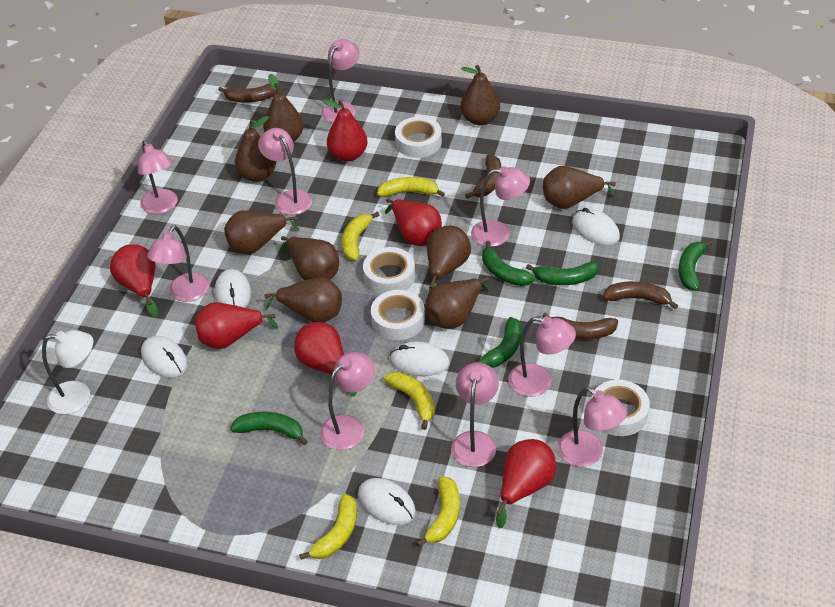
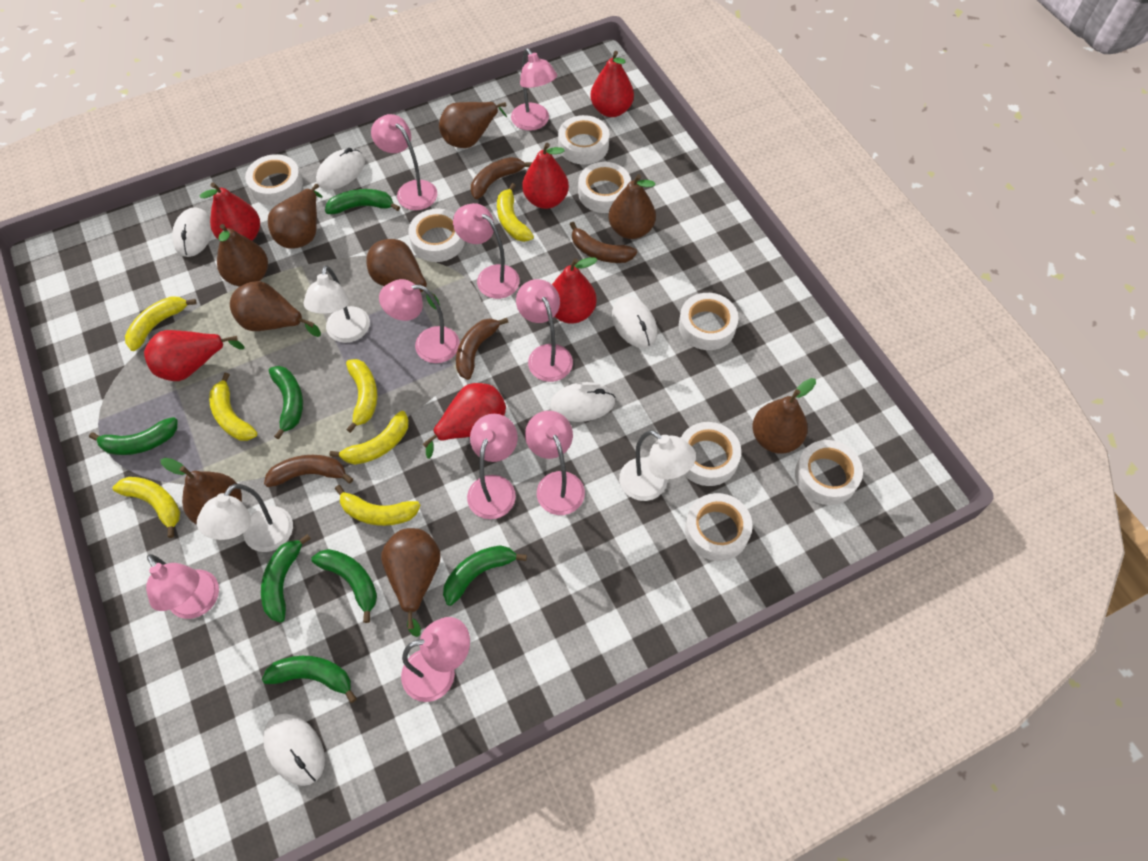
green banana: [230,412,308,445] [471,317,522,368] [482,241,535,286] [526,262,599,285] [678,240,713,291] = 5 -> [89,417,178,455] [261,534,311,623] [262,656,357,703] [269,366,303,440] [311,549,377,623] [325,189,400,214] [443,545,527,606] = 7
white lamp: [42,330,93,414] = 1 -> [197,484,293,552] [304,265,370,343] [619,430,696,501] = 3
white tape: [363,247,415,294] [371,290,425,340] [395,117,442,158] [591,380,650,436] = 4 -> [245,154,303,205] [408,209,465,262] [558,115,609,165] [578,162,631,213] [679,293,738,350] [681,422,741,486] [685,493,753,561] [795,440,863,505] = 8
yellow banana: [299,494,357,560] [342,212,379,260] [377,177,445,197] [384,372,435,430] [416,476,460,547] = 5 -> [112,477,180,538] [125,297,197,351] [209,373,257,441] [330,411,409,465] [335,485,421,526] [346,359,377,433] [497,183,534,242] = 7

